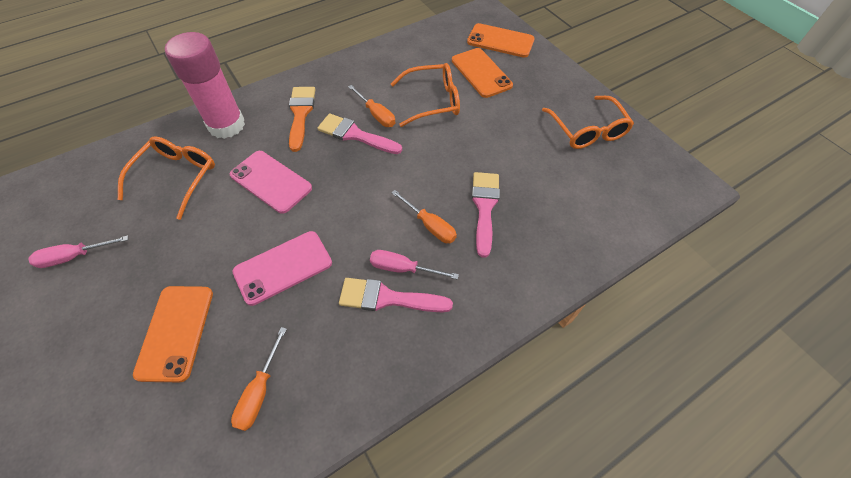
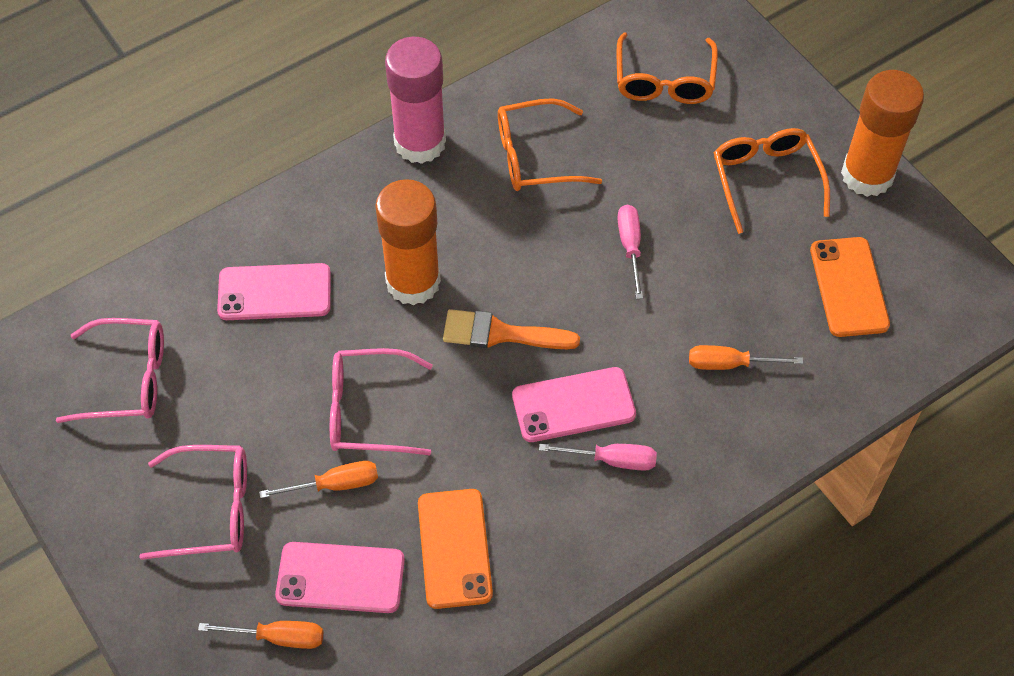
orange glue stick: none = 0 -> [375,179,441,306] [841,70,924,197] = 2
orange phone: [133,286,213,382] [452,48,513,98] [467,23,535,58] = 3 -> [418,489,493,609] [810,237,890,337] = 2
pink brush: [317,114,402,154] [339,278,453,312] [472,172,500,258] = 3 -> none = 0
pink glasses: none = 0 -> [56,318,164,423] [139,445,247,560] [330,348,433,455] = 3
pink phone: [230,151,312,214] [232,231,332,306] = 2 -> [217,263,331,320] [275,542,405,613] [512,367,636,442] = 3

